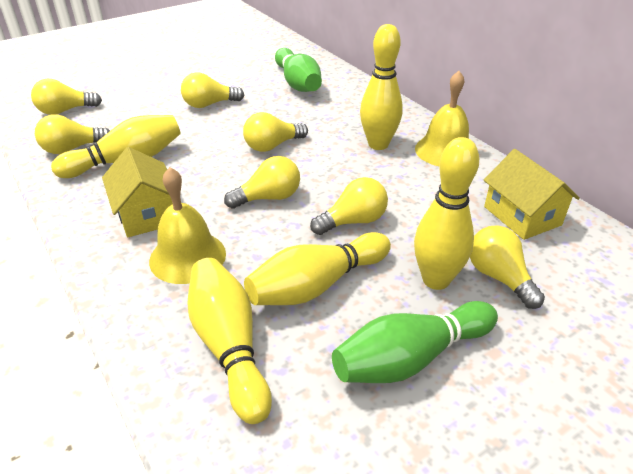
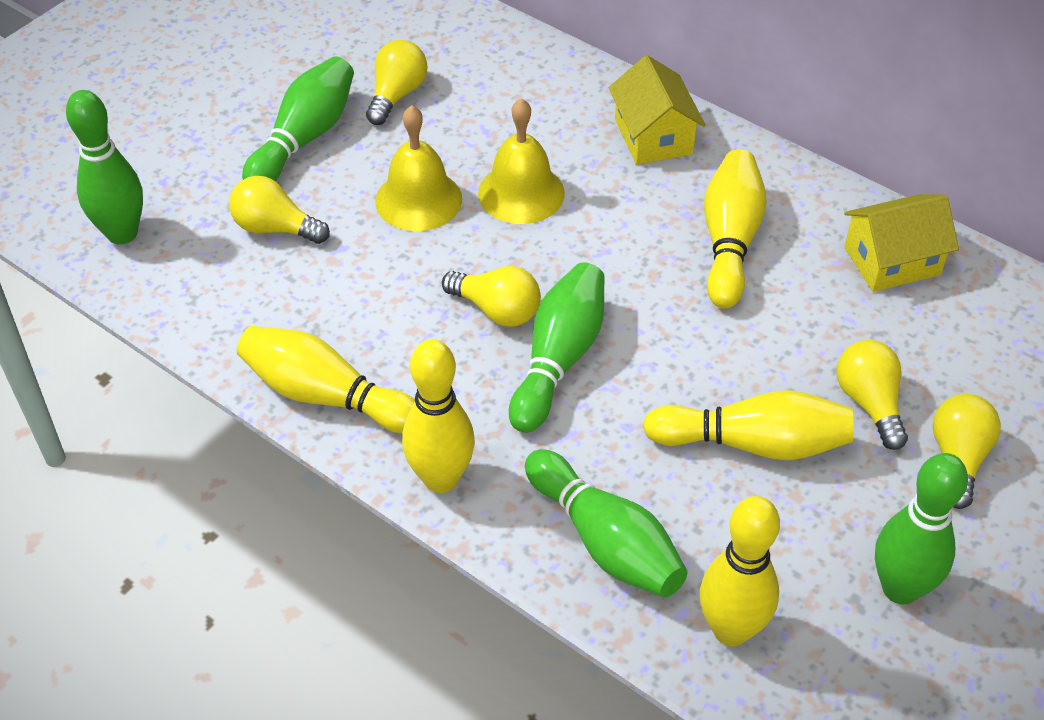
green bowling pin: [275,48,322,92] [332,301,498,383] = 2 -> [66,90,143,245] [242,56,354,181] [509,262,605,433] [525,449,687,598] [875,453,968,604] = 5
yellow light bulb: [31,79,102,115] [35,115,110,154] [181,72,244,108] [224,156,300,209] [243,112,308,152] [310,177,388,235] [470,225,545,309] = 7 -> [229,176,330,244] [366,40,427,125] [442,266,541,327] [837,340,908,450] [933,394,1001,509] = 5

